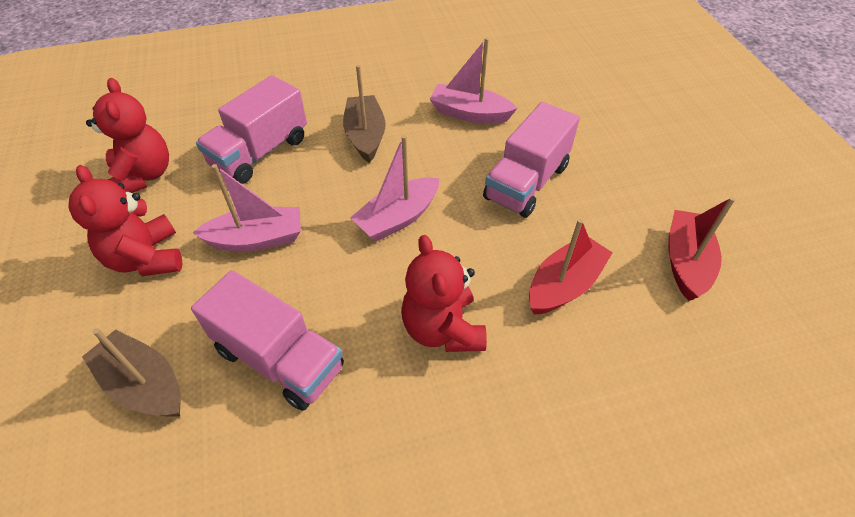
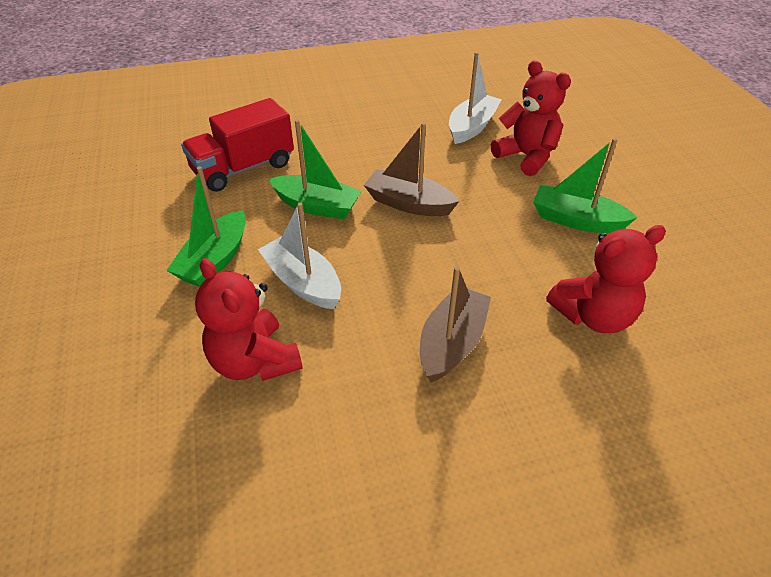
green boat: none = 0 -> [166,166,246,287] [269,119,362,219] [533,138,638,233] = 3
pink boat: [193,164,301,252] [350,135,439,242] [430,38,517,124] = 3 -> none = 0
pink truck: [191,270,344,411] [196,75,307,184] [483,102,580,218] = 3 -> none = 0
red boat: [529,219,613,315] [668,197,735,301] = 2 -> none = 0
red truck: none = 0 -> [181,98,294,192] = 1
white boat: none = 0 -> [258,202,341,309] [449,52,502,144] = 2

